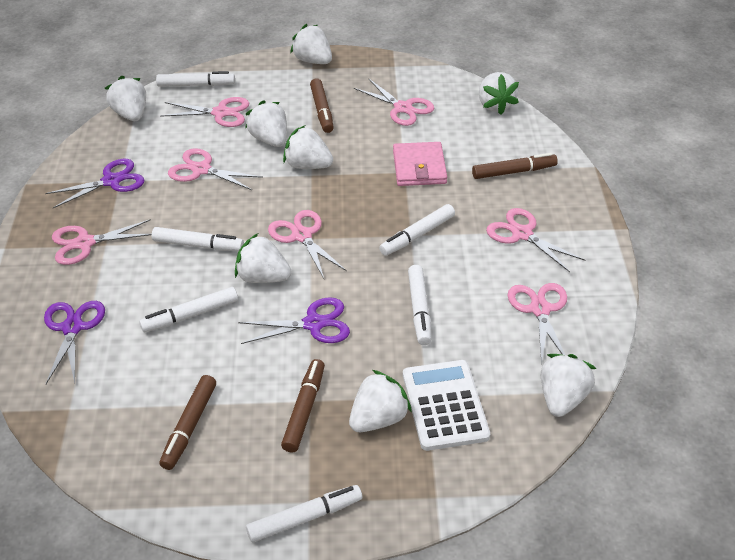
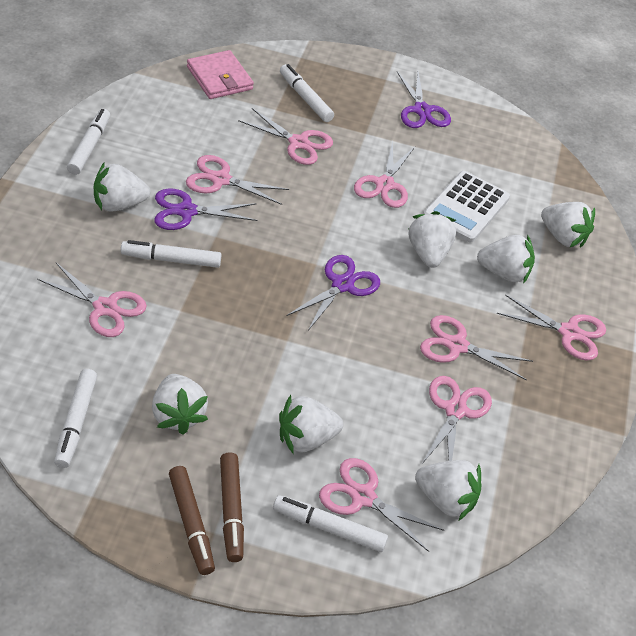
brown marker: [160,375,216,470] [281,359,325,453] [310,78,334,133] [472,153,558,179] = 4 -> [169,466,215,575] [220,452,244,562] = 2
pink scissors: [52,219,152,265] [160,97,249,127] [168,148,263,190] [268,210,347,279] [354,78,434,126] [486,208,585,272] [508,283,567,365] = 7 -> [37,263,147,337] [186,155,290,205] [238,108,333,165] [319,458,444,552] [354,141,415,208] [420,315,533,380] [421,376,492,465] [497,295,606,361] = 8
white marker: [139,287,238,332] [152,227,244,251] [156,71,235,87] [246,485,362,542] [379,204,455,256] [408,265,431,345] = 6 -> [54,369,97,468] [67,109,110,175] [121,240,221,268] [273,495,388,552] [280,64,334,122] = 5
white strawberry: [105,76,146,121] [235,233,291,283] [245,100,287,147] [283,125,333,169] [290,24,332,64] [349,370,412,432] [479,72,519,115] [541,354,596,417] = 8 -> [94,162,150,212] [152,374,208,435] [279,395,343,453] [409,211,456,268] [415,460,481,521] [477,235,535,284] [541,202,595,248] = 7

